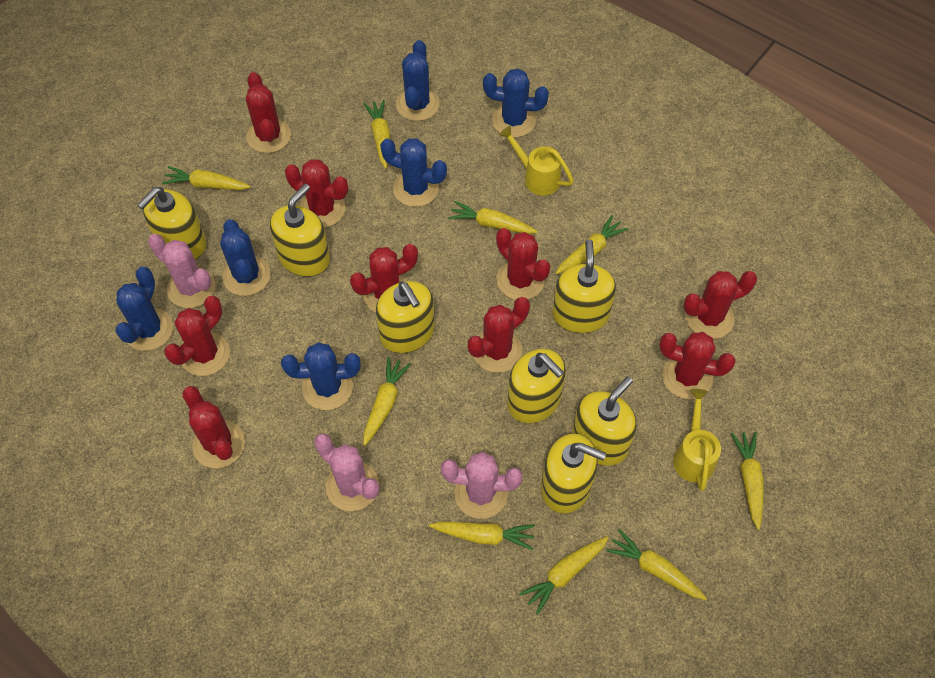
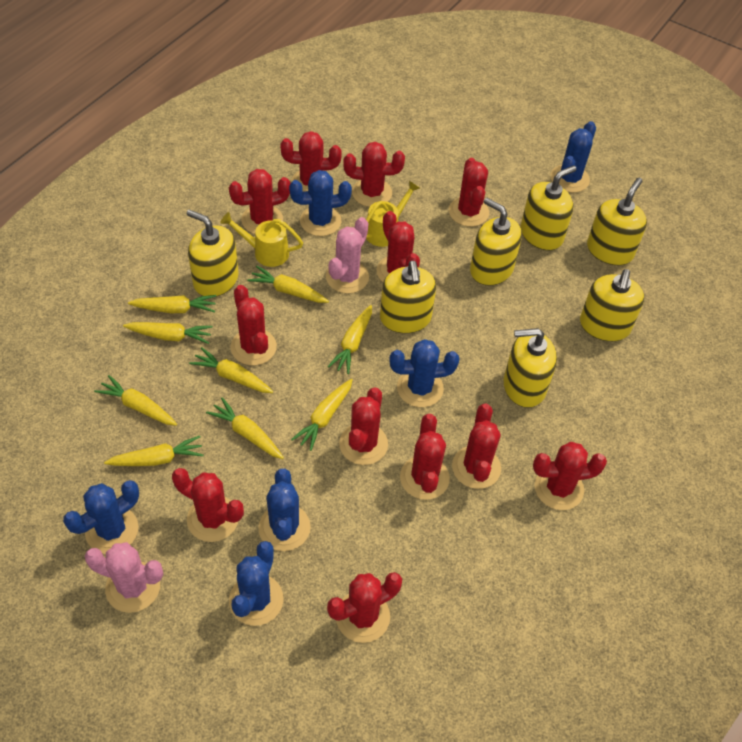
pink cactus: [148,234,215,308] [314,433,379,511] [441,452,522,519] = 3 -> [85,542,163,613] [326,217,369,294] = 2
red cactus: [164,296,230,376] [182,386,245,468] [246,72,291,153] [285,159,348,228] [350,244,418,313] [468,297,530,373] [496,228,550,300] [659,332,736,399] [683,271,757,339] = 9 -> [172,468,244,542] [229,169,291,234] [230,285,277,365] [280,131,342,192] [327,572,402,643] [339,387,388,465] [343,142,405,207] [377,211,420,282] [400,414,450,500] [449,158,489,227] [452,404,501,489] [533,442,607,510] = 12

